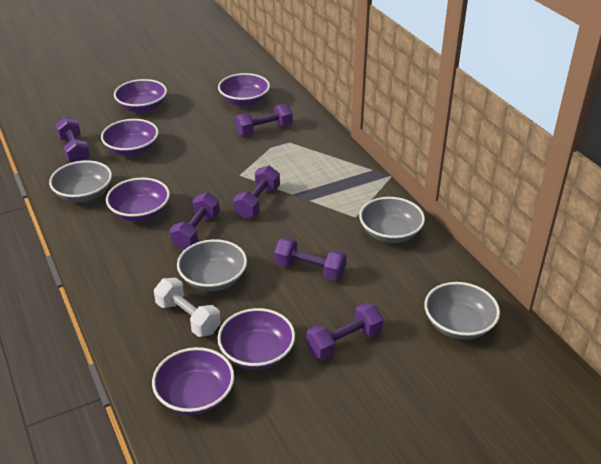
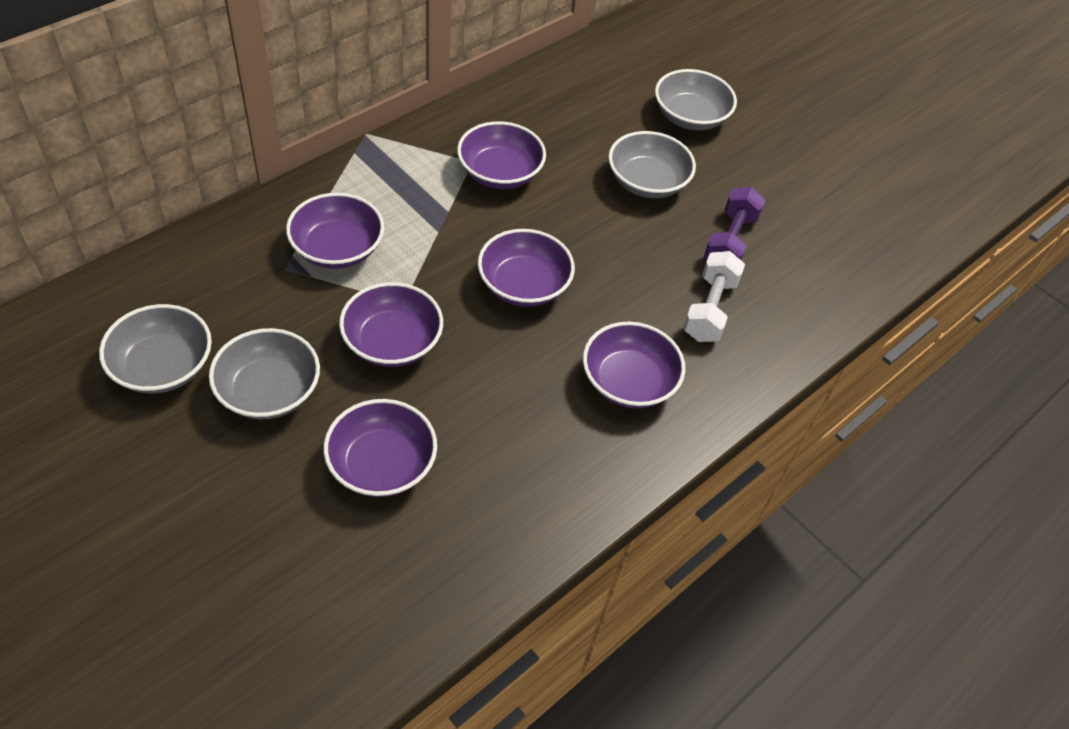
purple dumbbell: [55,117,90,162] [170,192,220,250] [233,166,280,219] [235,104,293,136] [274,237,347,281] [306,303,383,360] = 6 -> [704,187,766,260] = 1

